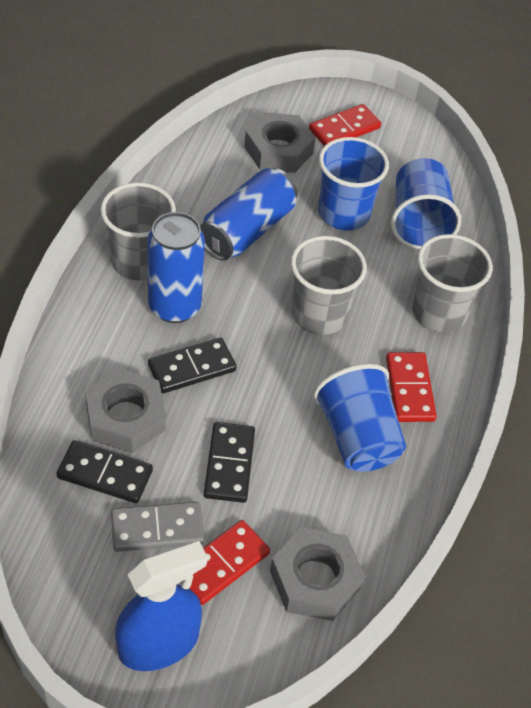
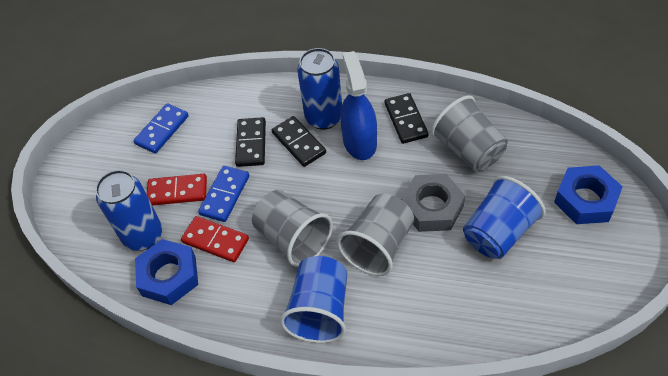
blue cup: [313,364,406,472] [318,137,389,231] [391,158,461,249] = 3 -> [280,256,347,343] [463,176,546,259] = 2
blue domino: none = 0 -> [133,103,189,154] [198,166,249,222] = 2
blue nut: none = 0 -> [135,239,198,305] [554,165,623,224] = 2
grey domino: [111,502,204,552] = 1 -> none = 0
grey nut: [85,368,166,453] [244,112,316,173] [270,527,365,621] = 3 -> [401,174,465,232] = 1
red domino: [180,520,270,605] [309,104,381,146] [386,352,437,422] = 3 -> [147,174,207,206] [181,216,249,262] = 2

